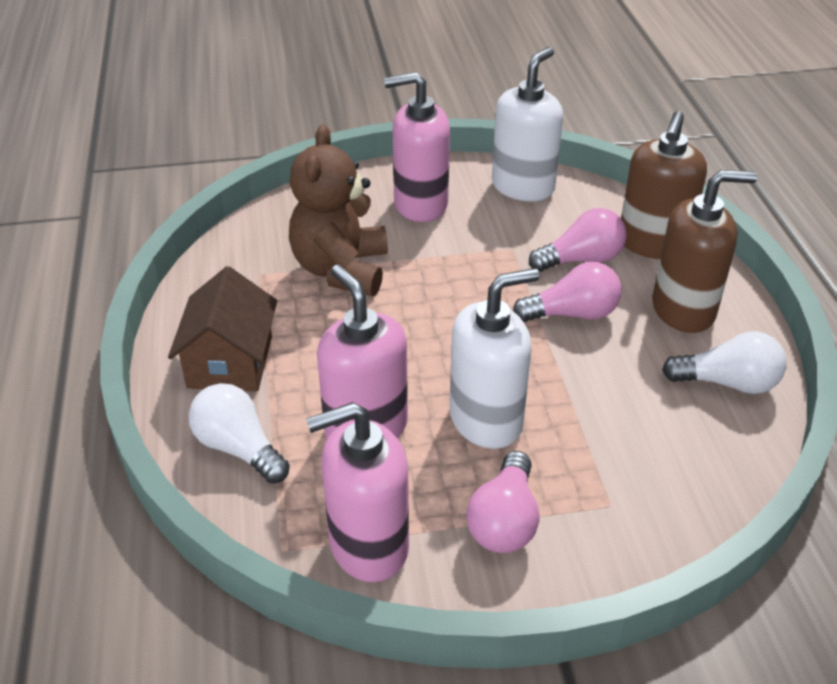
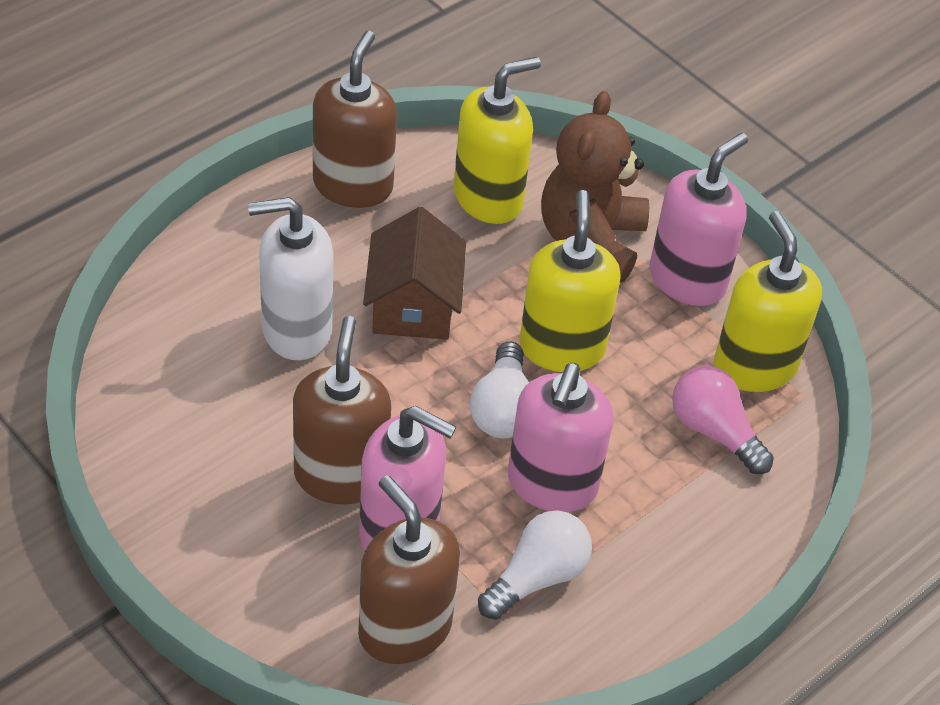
brown soap dispenser: [621,111,707,259] [652,170,757,333] = 2 -> [293,316,391,504] [313,31,397,208] [358,475,460,664] = 3
pink light bulb: [466,451,539,553] [513,262,622,322] [529,208,627,272] = 3 -> [672,366,774,474] = 1
white soap dispenser: [450,268,540,449] [492,47,563,201] = 2 -> [248,197,334,360] = 1
yellow soap dispenser: none = 0 -> [454,57,541,224] [519,190,621,372] [714,211,822,392] = 3

